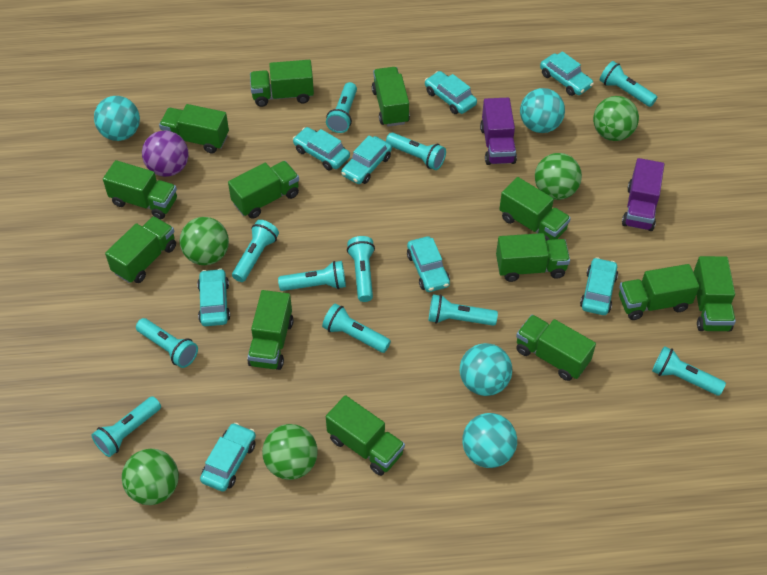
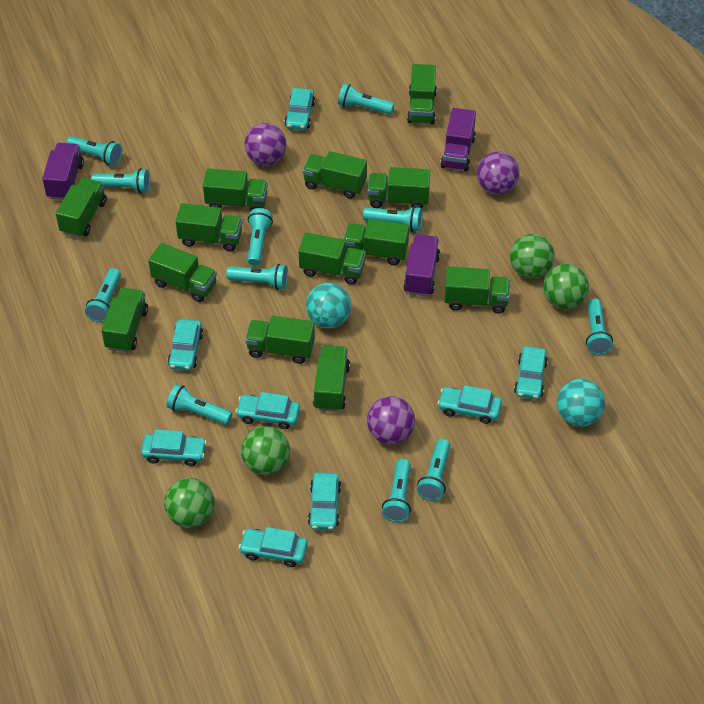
green ball: [122,449,179,505] [180,217,229,265] [262,424,318,480] [535,153,582,200] [593,96,639,141] = 5 -> [164,478,215,528] [241,426,290,475] [510,234,555,278] [543,264,589,309] = 4
purple ball: [142,130,189,177] = 1 -> [244,123,286,166] [367,396,415,444] [477,151,520,194] = 3
purple truck: [480,98,517,165] [622,158,664,231] = 2 -> [42,143,84,200] [403,234,440,296] [440,108,476,171] = 3
turquoise ball: [94,96,140,141] [460,343,512,396] [462,413,517,468] [520,88,565,133] = 4 -> [306,283,351,328] [557,379,605,427] = 2

